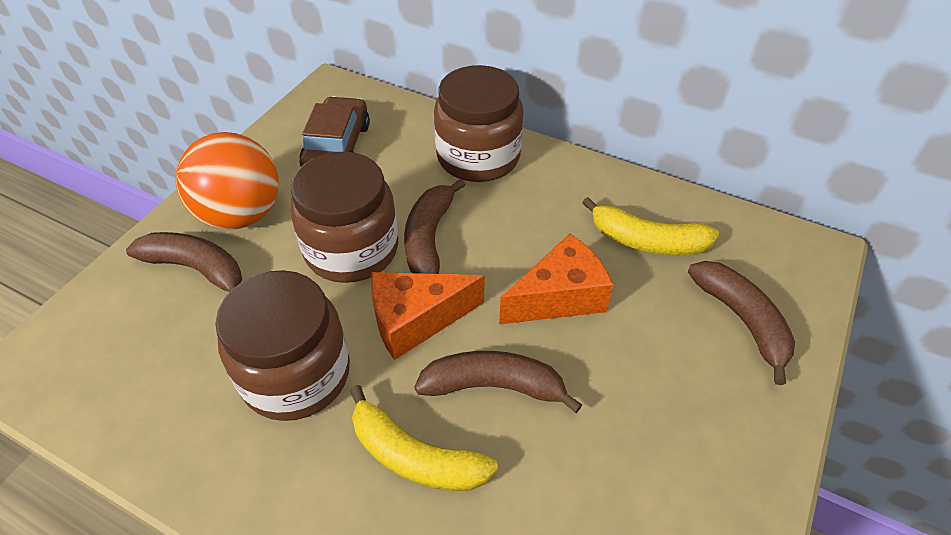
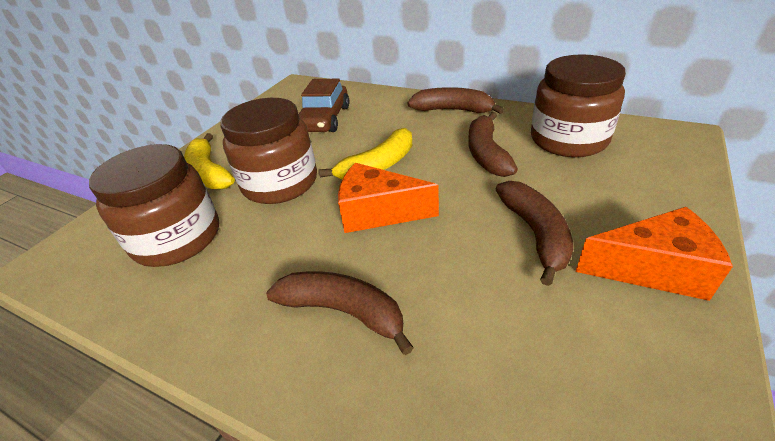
orange ball: [175,132,279,230] = 1 -> none = 0

